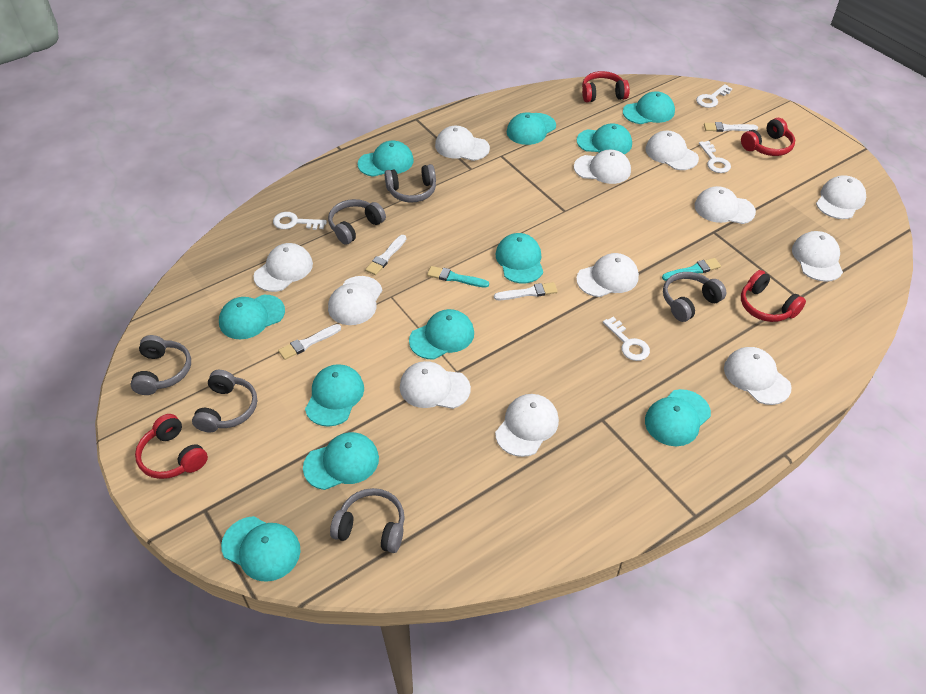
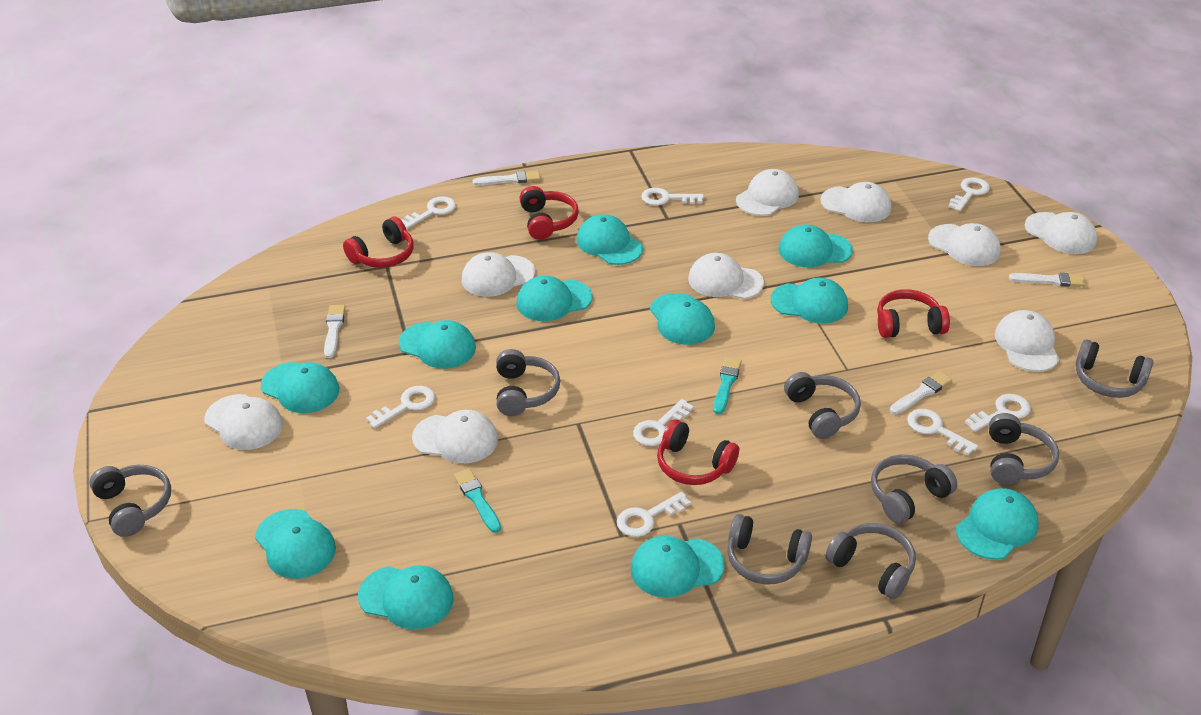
grey headphones: [130,335,191,395] [192,370,257,433] [328,199,386,245] [330,488,405,553] [384,164,436,203] [663,272,726,322] = 6 -> [89,465,171,537] [496,349,560,416] [727,514,812,585] [784,372,861,439] [825,523,916,599] [871,455,957,524] [989,413,1059,485] [1076,340,1153,398] = 8
white cap: [253,243,313,292] [328,276,382,325] [400,361,471,409] [435,126,490,161] [495,394,559,457] [574,150,631,184] [576,253,639,297] [645,131,699,170] [695,186,756,224] [724,347,791,405] [792,231,843,282] [816,175,866,219] = 12 -> [204,394,283,450] [412,410,498,463] [462,252,535,297] [688,253,764,299] [736,169,799,216] [821,182,891,222] [928,223,1001,266] [995,310,1059,372] [1025,212,1097,254] = 9
white key: [273,212,327,230] [603,317,650,361] [696,84,733,108] [699,141,731,173] = 4 -> [366,386,435,429] [401,196,456,229] [617,492,691,537] [633,399,694,446] [641,188,704,206] [907,409,978,456] [948,178,990,211] [965,394,1031,432] = 8

